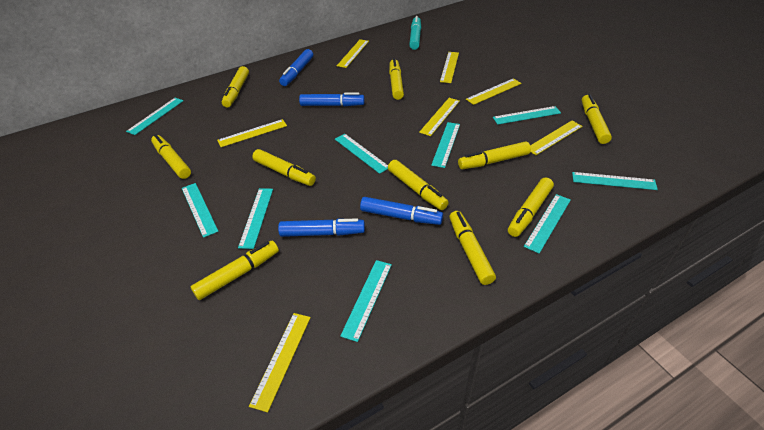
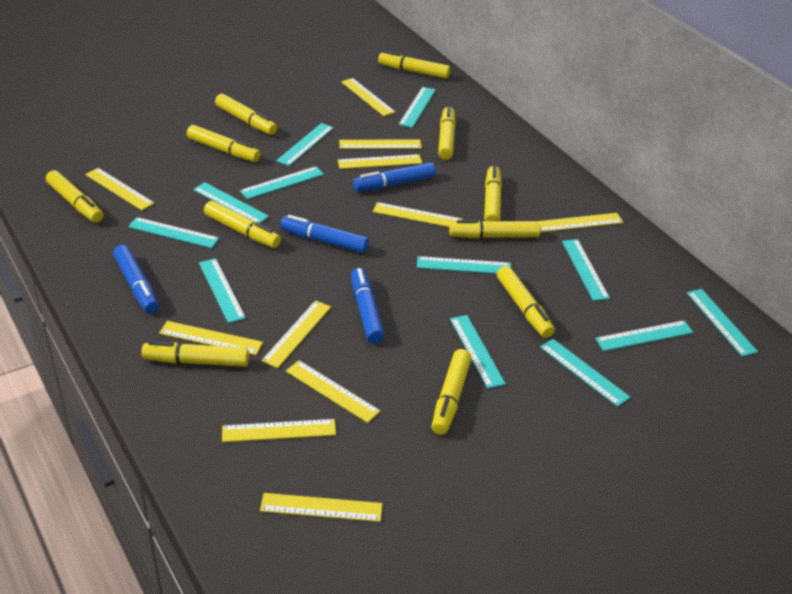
turquoise marker: [409,16,421,50] = 1 -> none = 0
turquoise ruler: [126,98,183,135] [182,183,219,238] [238,188,273,249] [335,134,388,174] [340,260,392,342] [431,122,460,168] [493,106,561,125] [524,194,571,254] [572,172,658,190] = 9 -> [128,217,219,248] [193,182,269,223] [199,258,246,323] [240,166,324,199] [276,123,334,166] [399,87,436,128] [417,256,511,274] [450,315,506,389] [540,339,630,407] [562,239,610,301] [595,320,693,351] [687,289,758,357] = 12
yellow marker: [151,134,191,179] [191,241,279,300] [222,66,249,108] [252,149,316,186] [388,160,449,210] [389,58,404,100] [449,211,496,285] [458,142,531,169] [508,178,554,237] [582,94,612,144] = 10 -> [46,170,104,223] [141,341,249,367] [186,125,261,162] [204,201,281,248] [215,94,277,135] [378,51,450,79] [432,349,472,435] [438,106,456,160] [449,220,541,238] [484,165,502,221] [497,266,555,338] = 11
yellow ruler: [217,119,287,147] [249,313,311,412] [337,39,369,68] [419,98,460,136] [440,52,459,83] [466,78,521,105] [530,121,583,155] = 7 -> [85,168,155,210] [159,321,263,355] [222,419,336,442] [260,493,383,522] [261,300,331,368] [286,360,380,423] [338,154,422,169] [339,140,422,149] [341,78,395,116] [373,202,463,227] [538,213,623,232] = 11

